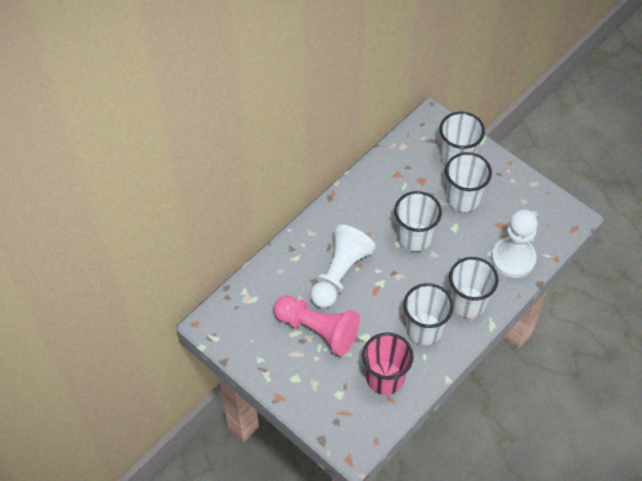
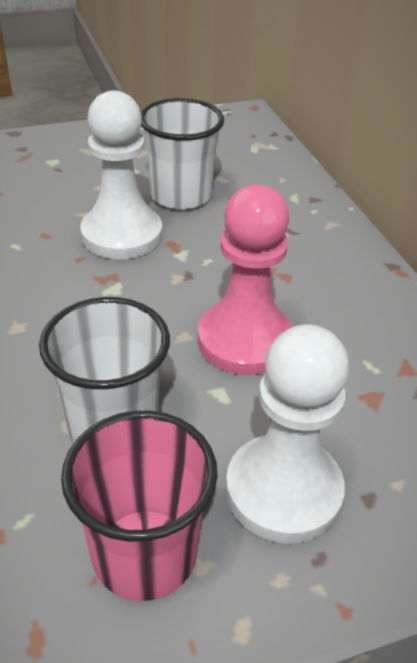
white cup: [394,191,442,251] [403,283,454,345] [439,112,485,166] [445,152,492,212] [449,257,499,318] = 5 -> [39,297,170,444] [141,98,224,210] = 2

